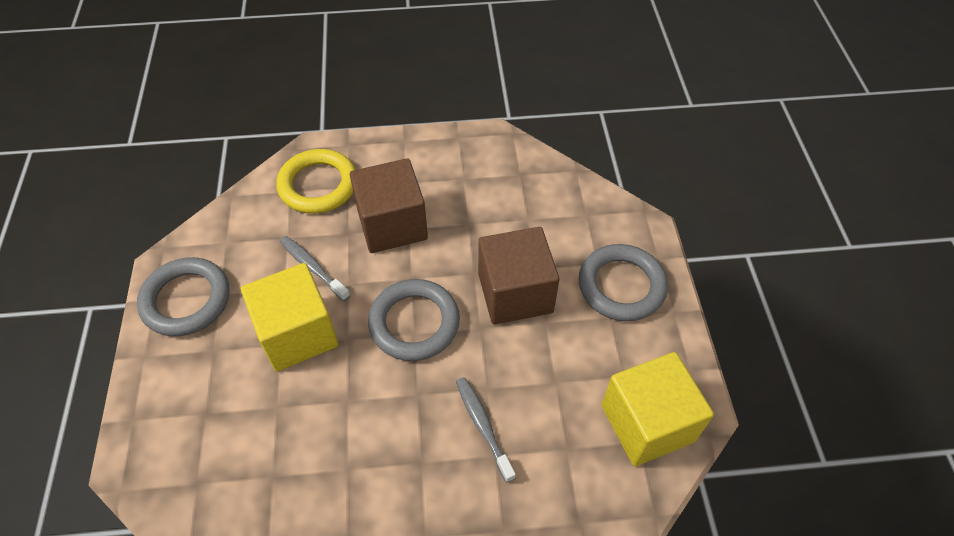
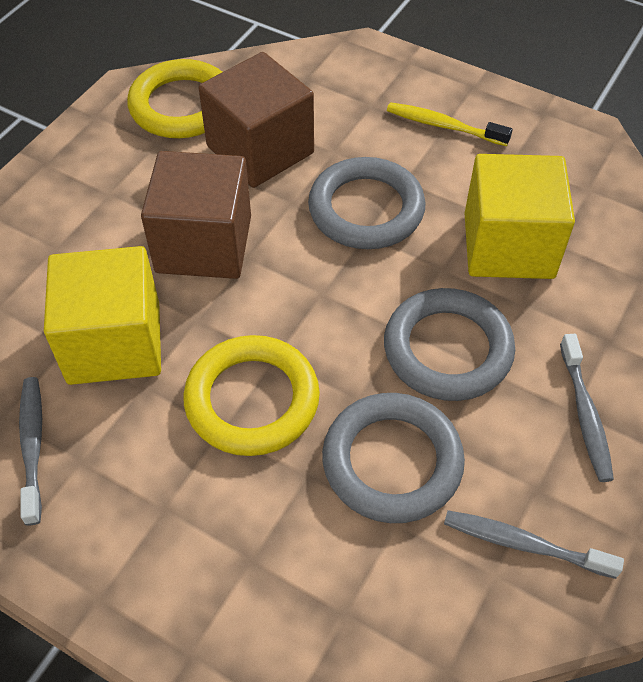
grey toothbrush: [280,236,350,301] [456,377,516,483] = 2 -> [19,377,42,526] [444,510,624,579] [560,334,614,482] = 3
yellow ring: [276,149,356,214] = 1 -> [127,59,222,138] [183,335,320,456] = 2
yellow toothbrush: none = 0 -> [387,102,513,146] = 1

